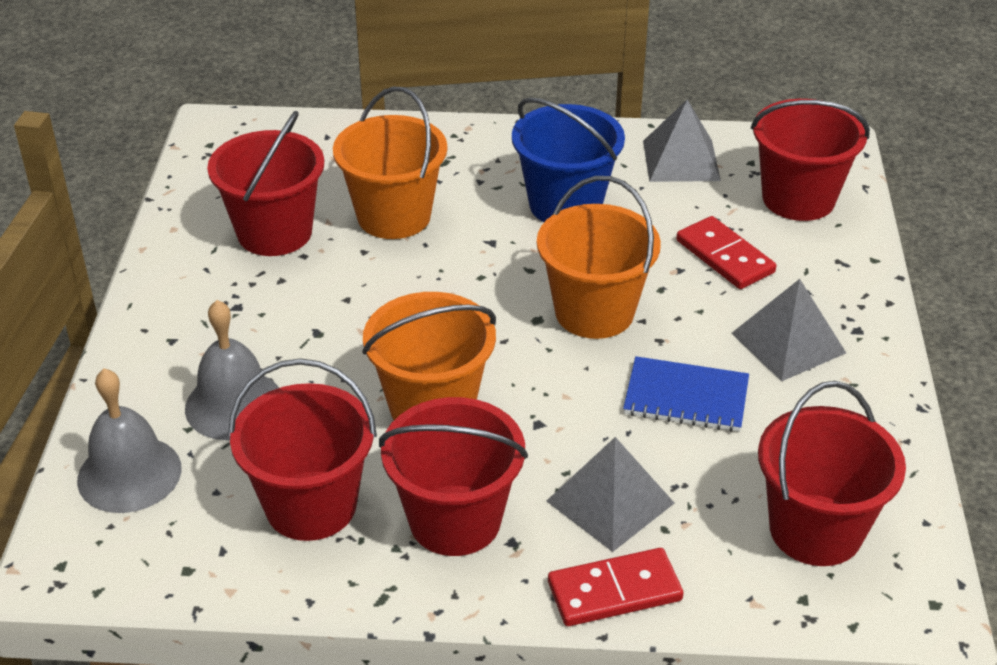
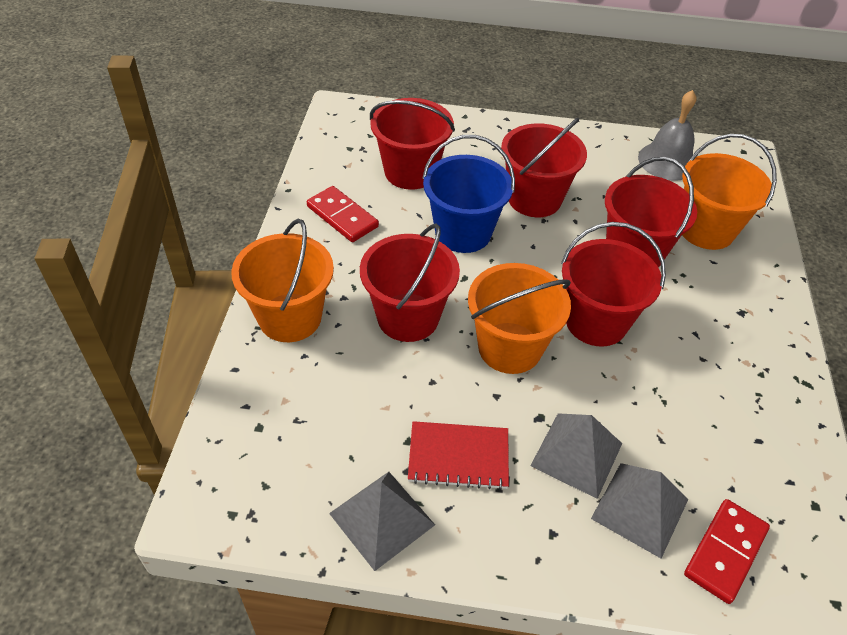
blue notebook: [623,356,749,432] = 1 -> none = 0
grey bell: [77,368,182,513] [185,300,279,440] = 2 -> [638,90,697,181] = 1
red notebook: none = 0 -> [408,421,509,490] = 1

